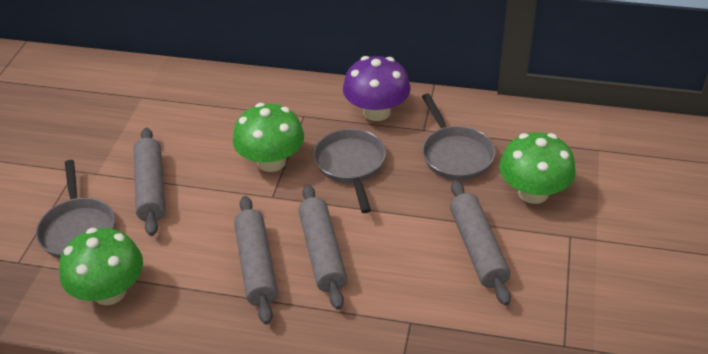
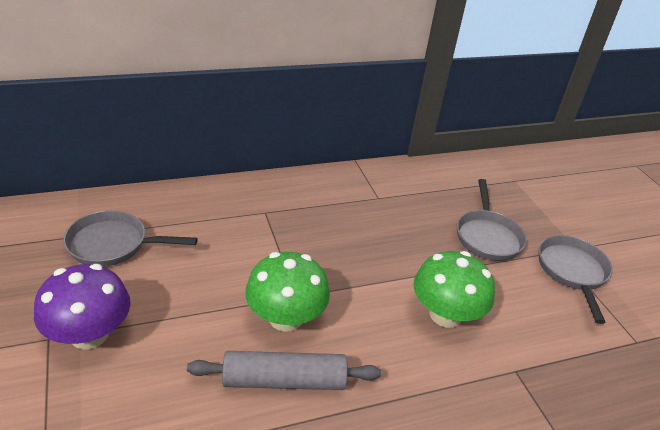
green mushroom: [59,228,143,305] [233,103,304,172] [499,132,576,204] = 3 -> [245,252,330,332] [413,251,495,328] = 2
grey rolling pin: [134,127,165,236] [234,196,278,325] [298,184,347,310] [450,180,511,306] = 4 -> [187,351,381,390] = 1

